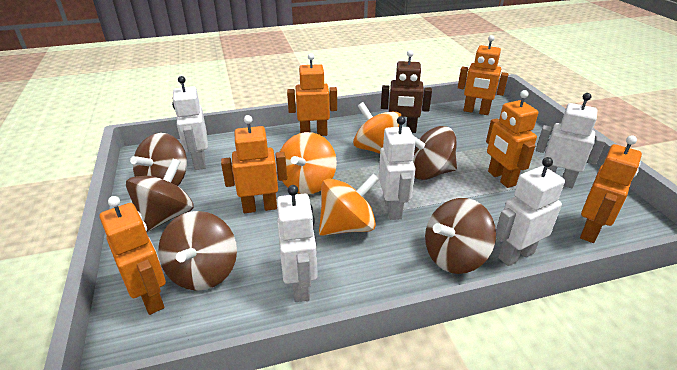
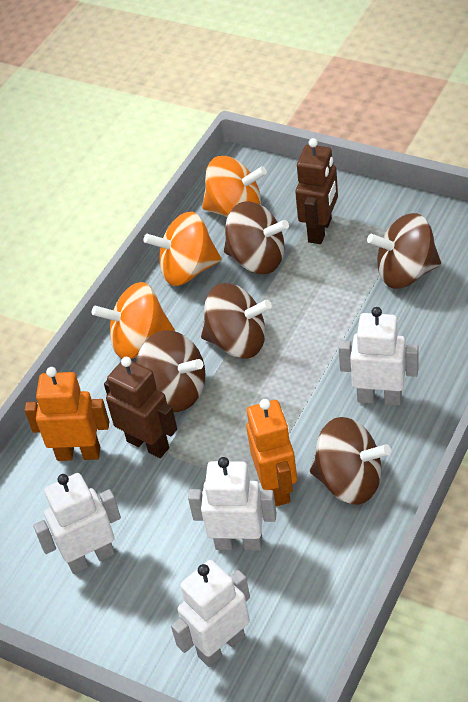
brown robot: [381,50,432,133] = 1 -> [104,357,177,458] [295,138,338,244] = 2
orange robot: [100,196,166,315] [221,115,287,213] [287,53,337,136] [458,35,509,115] [486,90,538,188] [580,135,642,243] = 6 -> [25,367,109,461] [246,399,297,506] = 2
white robot: [172,76,208,170] [277,185,318,302] [379,116,416,220] [496,157,565,266] [536,93,606,188] = 5 -> [33,473,121,574] [171,560,250,667] [188,457,276,551] [339,307,418,406] = 4

